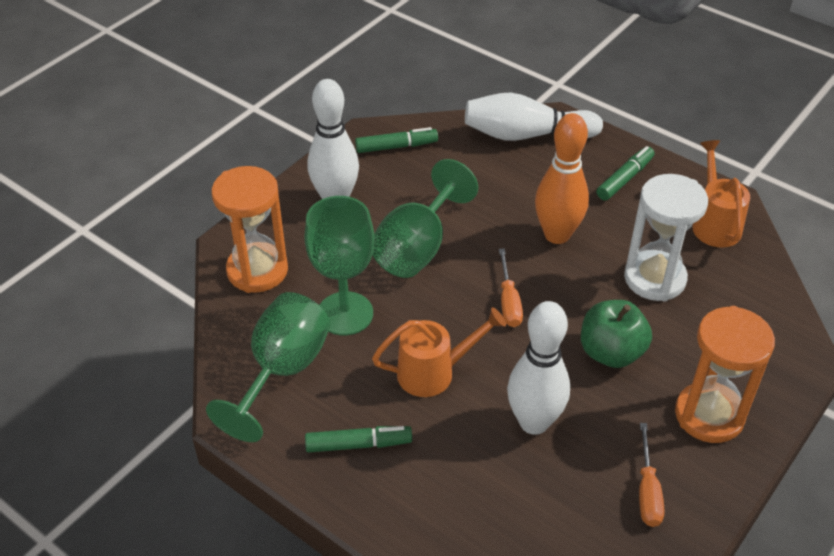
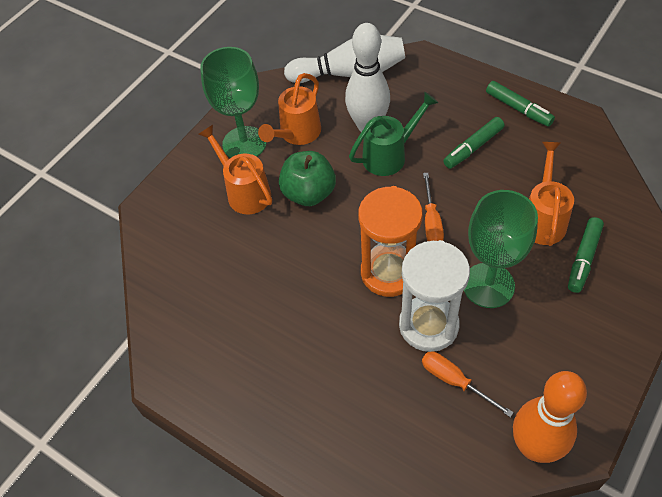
green goblet: [206,292,331,442] [304,196,375,335] [373,159,478,278] = 3 -> [200,47,266,158] [464,190,538,308] = 2
green watering can: none = 0 -> [349,92,438,176] = 1
orange hourglass: [212,166,288,293] [675,306,775,443] = 2 -> [358,186,423,297] = 1
orange watering can: [372,307,506,397] [692,140,750,247] = 2 -> [198,125,272,214] [258,73,321,145] [529,142,574,246] = 3
white bowling pin: [307,79,359,199] [465,93,603,141] [507,301,570,435] = 3 -> [284,35,405,83] [345,23,390,132] = 2

